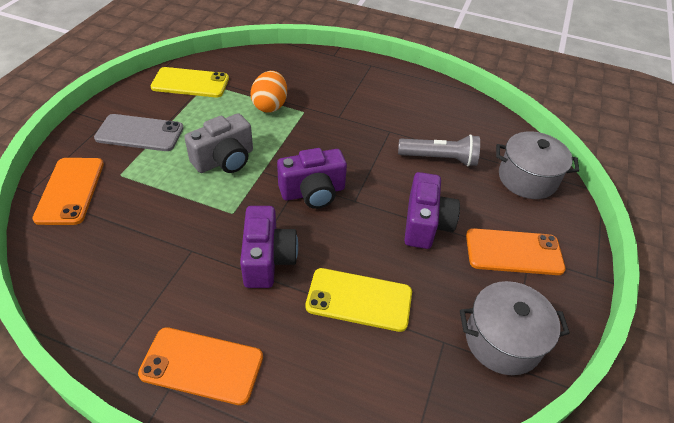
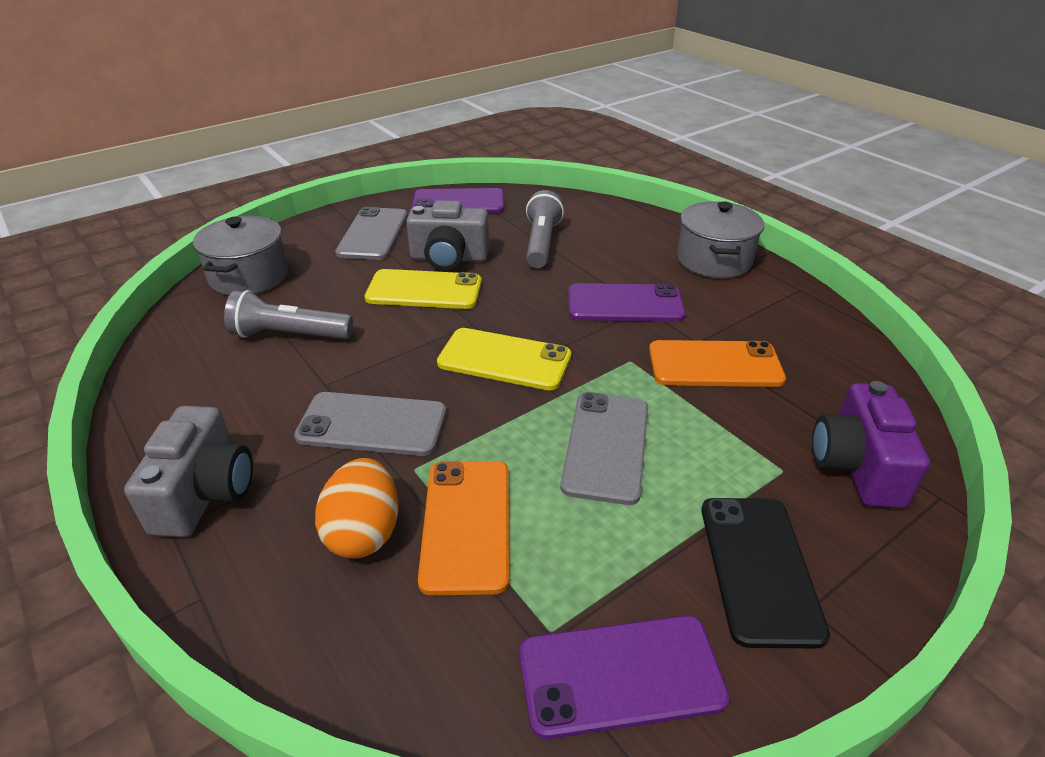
black phone: none = 0 -> [701,498,830,648] = 1
grey camera: [184,113,253,173] = 1 -> [124,406,253,537] [406,200,489,270] = 2
grey flashlight: [398,134,480,166] = 1 -> [224,290,353,339] [526,190,564,268] = 2
grey phone: [94,114,184,151] = 1 -> [294,392,446,456] [335,207,408,260] [560,392,648,505] = 3
orange phone: [32,158,104,225] [138,327,263,405] [466,228,566,275] = 3 -> [418,461,509,595] [649,340,786,387] = 2
purple camera: [240,206,298,288] [277,148,347,209] [404,172,460,249] = 3 -> [812,381,930,508] = 1
purple phone: none = 0 -> [412,188,504,213] [519,615,730,739] [568,283,685,322] = 3

